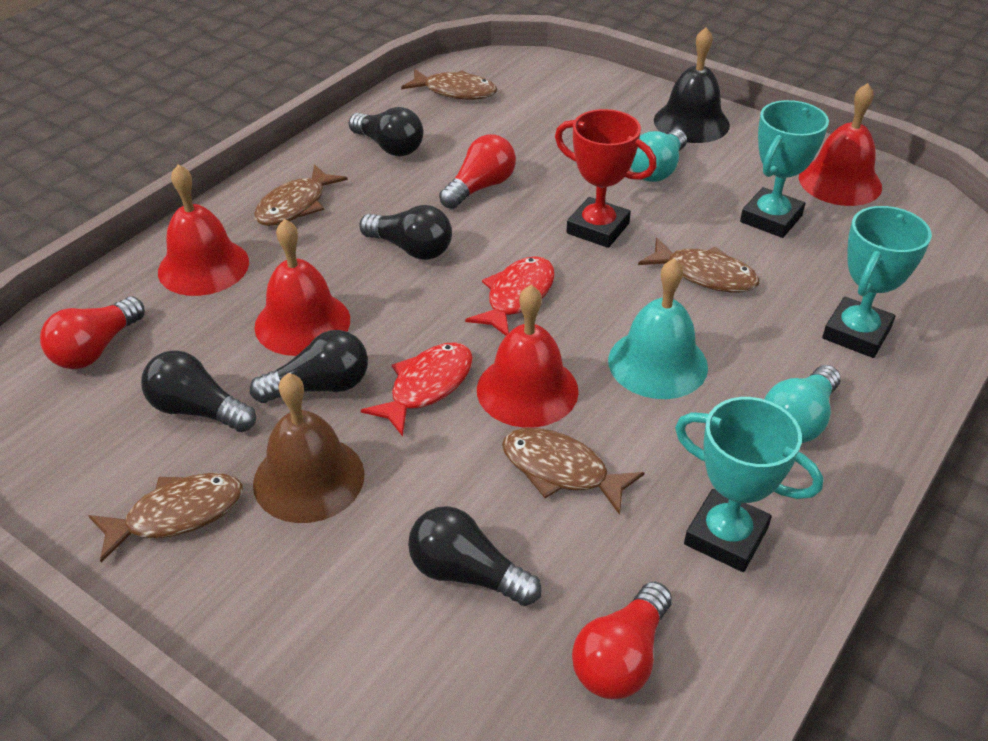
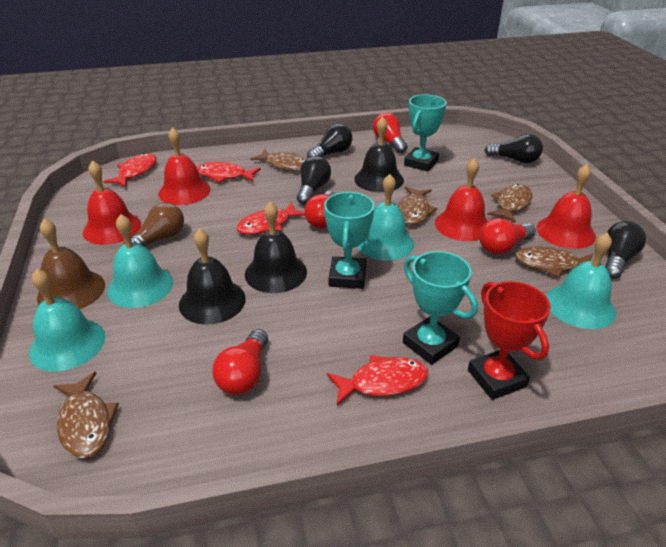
black bell: [654,27,730,143] = 1 -> [179,228,246,325] [245,202,307,293] [354,117,404,192] = 3
black light bulb: [141,350,256,432] [250,330,368,403] [349,107,423,156] [359,205,452,260] [408,506,542,606] = 5 -> [297,156,331,205] [307,124,353,158] [484,134,543,164] [605,221,646,279] = 4
brown light bulb: none = 0 -> [123,202,184,246] = 1
red fish: [361,342,473,436] [465,256,555,336] = 2 -> [103,153,157,188] [197,162,261,183] [236,202,305,235] [327,355,428,406] = 4
red light bulb: [40,296,145,369] [439,134,516,209] [572,582,672,700] = 3 -> [212,329,268,395] [304,191,335,229] [373,113,407,153] [479,218,536,255] = 4
turquoise bell: [608,259,708,399] = 1 -> [29,269,106,372] [107,214,173,308] [357,174,414,261] [546,233,616,329] = 4
turquoise light bulb: [631,129,687,182] [764,365,841,443] = 2 -> none = 0

